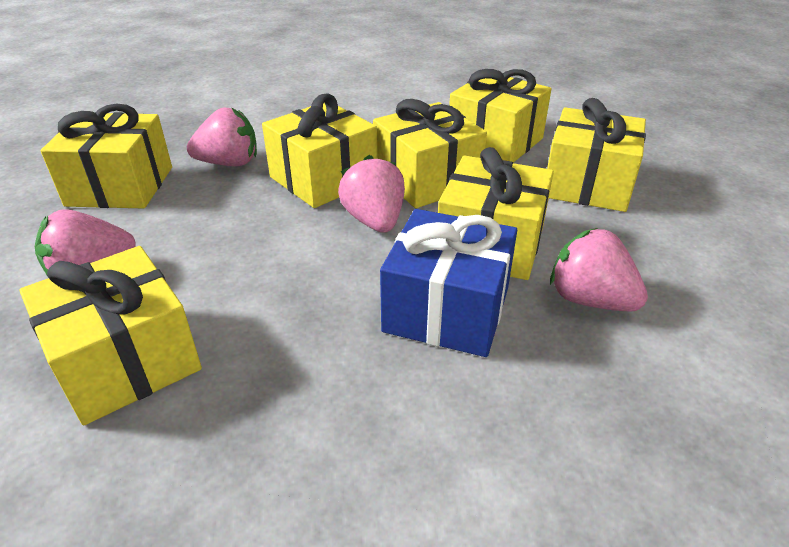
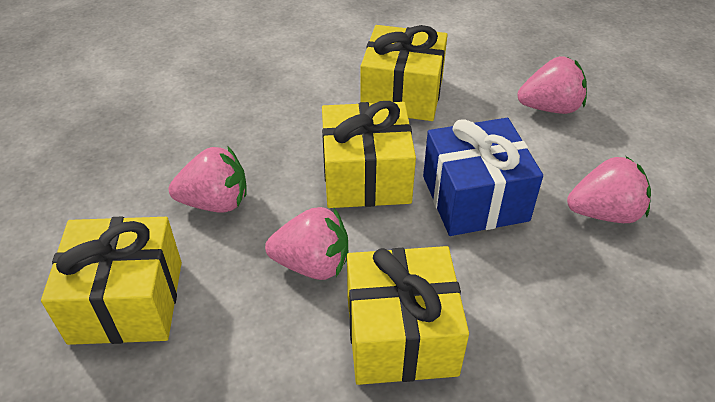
yellow gift: [19,246,202,426] [40,103,172,209] [262,93,378,208] [373,99,487,208] [438,147,554,280] [449,69,552,163] [547,98,646,212] = 7 -> [41,217,182,345] [322,101,416,208] [347,246,469,385] [360,25,448,121] = 4

